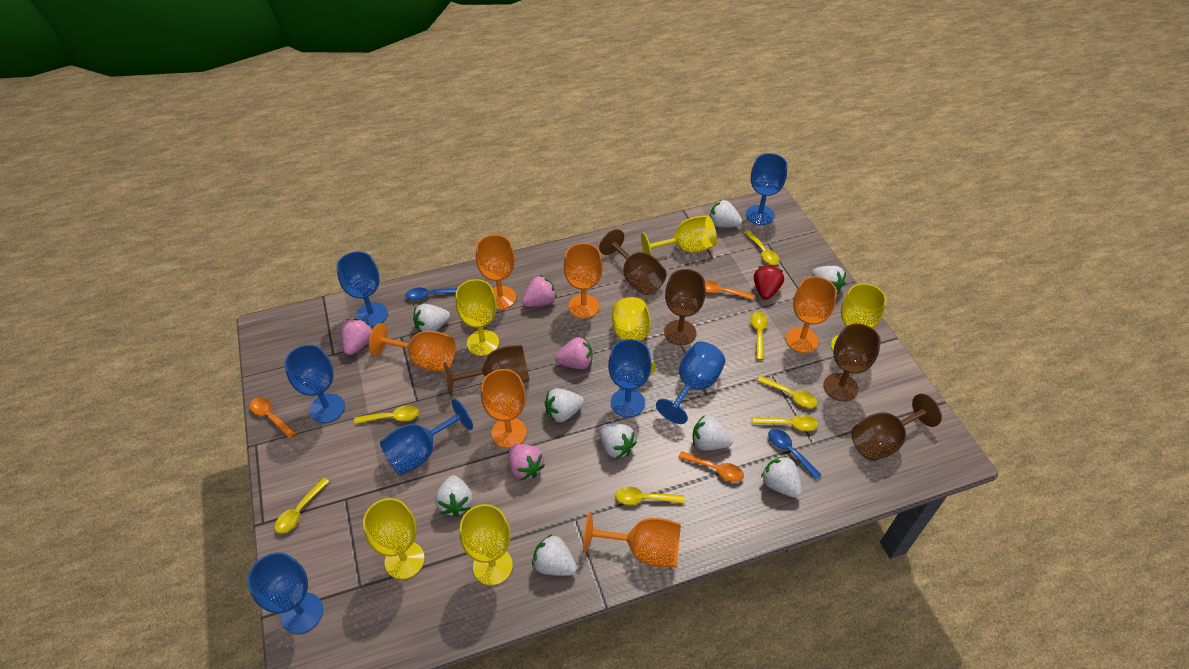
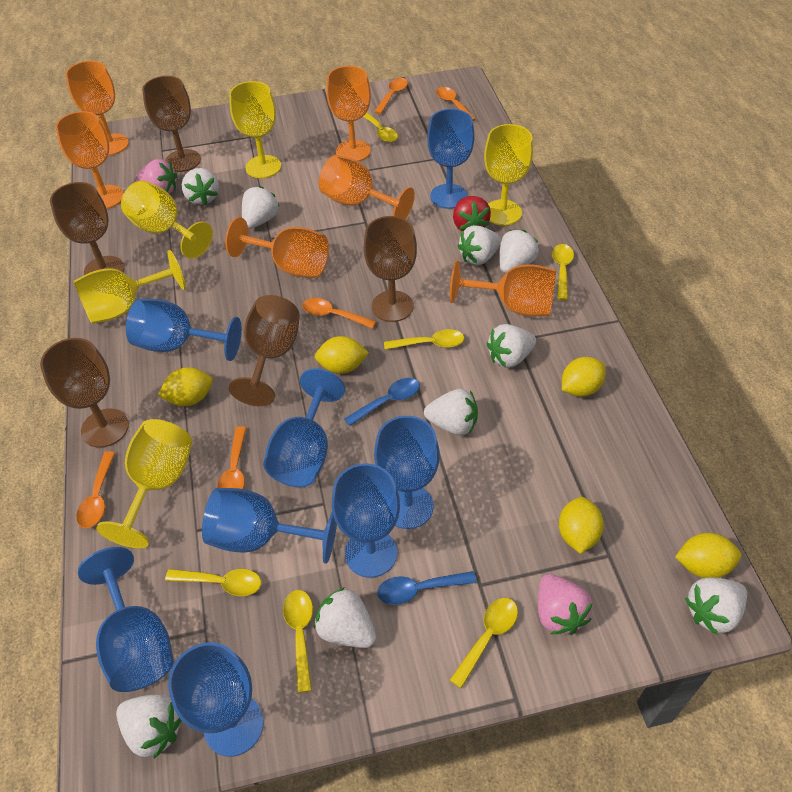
blue goblet: [247,552,323,634] [285,345,345,423] [337,251,388,327] [380,399,473,475] [608,339,652,417] [656,341,725,424] [746,153,787,225] = 7 -> [78,547,174,692] [126,299,242,361] [168,642,264,757] [202,488,337,563] [263,369,345,487] [332,463,400,578] [374,416,440,529] [427,109,475,209] = 8
orange spoon: [249,397,296,439] [678,451,744,482] [705,280,754,300] = 3 -> [76,451,115,528] [217,426,247,489] [302,298,376,329] [374,78,408,114] [436,87,476,121] = 5
pink strawberry: [341,319,373,355] [509,444,545,481] [522,275,557,307] [555,337,593,369] = 4 -> [136,159,177,194] [538,574,593,635] = 2
yellow goblet: [363,498,425,579] [456,279,499,356] [460,504,513,586] [612,297,656,375] [641,216,717,255] [831,283,886,352] = 6 -> [74,250,186,324] [96,419,192,548] [121,180,213,259] [229,81,281,178] [484,124,533,226] = 5
yellow lemon: none = 0 -> [158,367,213,406] [315,336,369,374] [559,497,604,554] [562,357,606,397] [675,533,741,578] = 5
yellow spoon: [274,477,330,534] [354,405,419,424] [615,487,684,505] [744,230,780,265] [751,312,768,360] [752,415,818,431] [757,376,817,408] = 7 -> [165,569,261,596] [283,590,313,693] [363,112,398,142] [384,329,464,350] [450,598,518,688] [552,244,574,300] = 6

